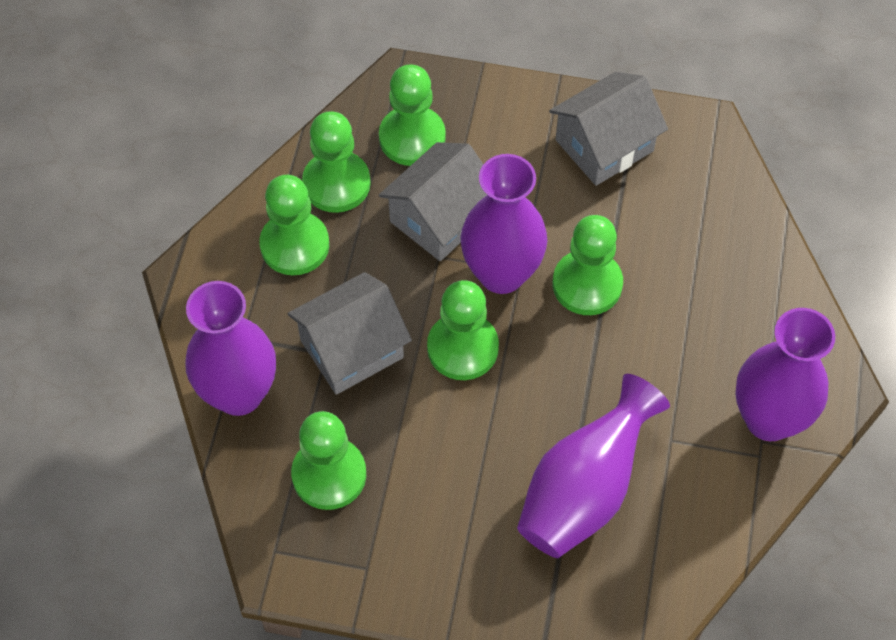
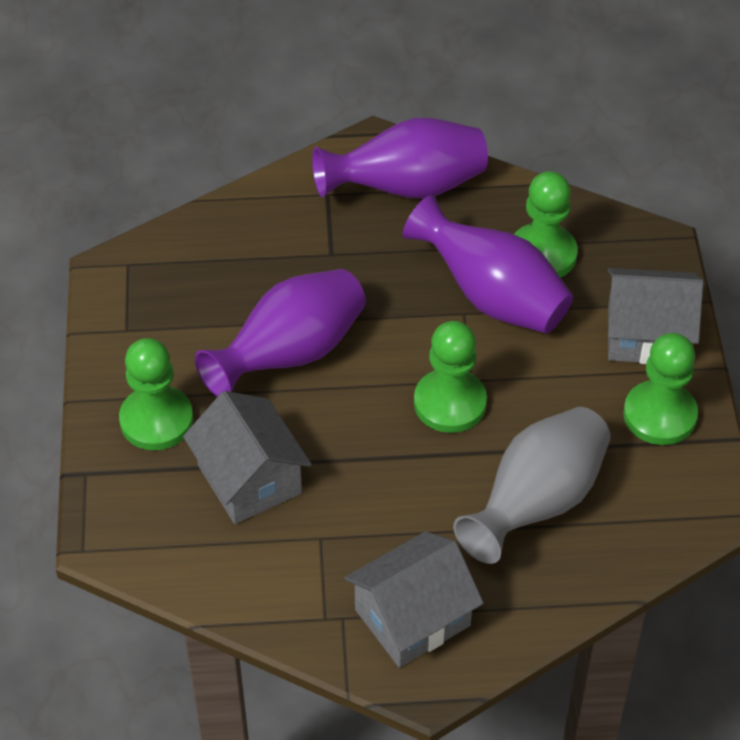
green pawn: [259,175,329,275] [291,411,366,510] [302,111,371,213] [379,64,446,166] [427,280,499,380] [553,215,623,315] = 6 -> [119,338,193,450] [414,321,487,433] [514,171,578,278] [623,333,698,445] = 4
grey vase: none = 0 -> [453,407,611,564] = 1
purple vase: [185,281,276,416] [460,154,547,294] [517,374,670,558] [735,308,835,441] = 4 -> [195,269,366,397] [312,118,488,199] [403,195,573,334] = 3

